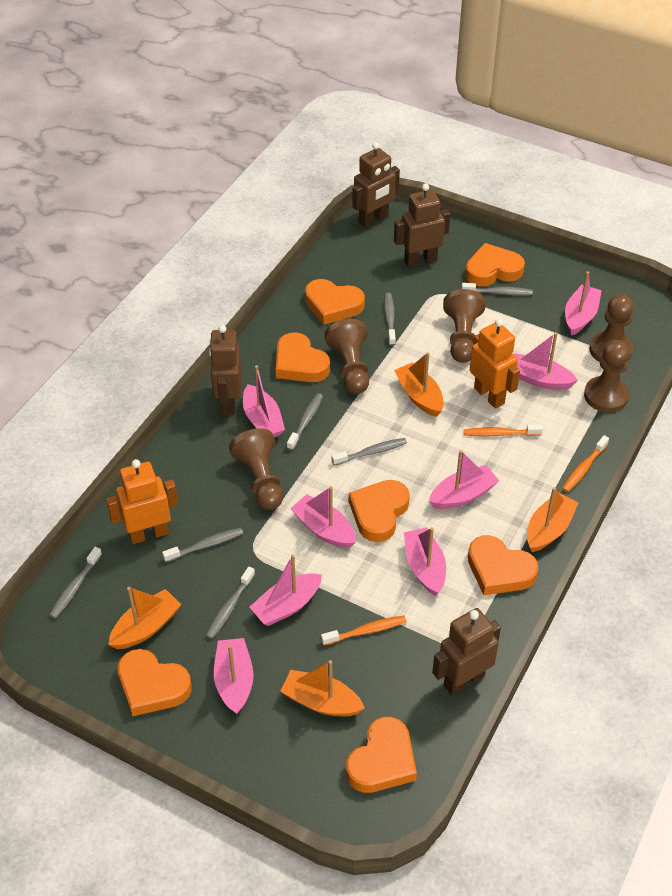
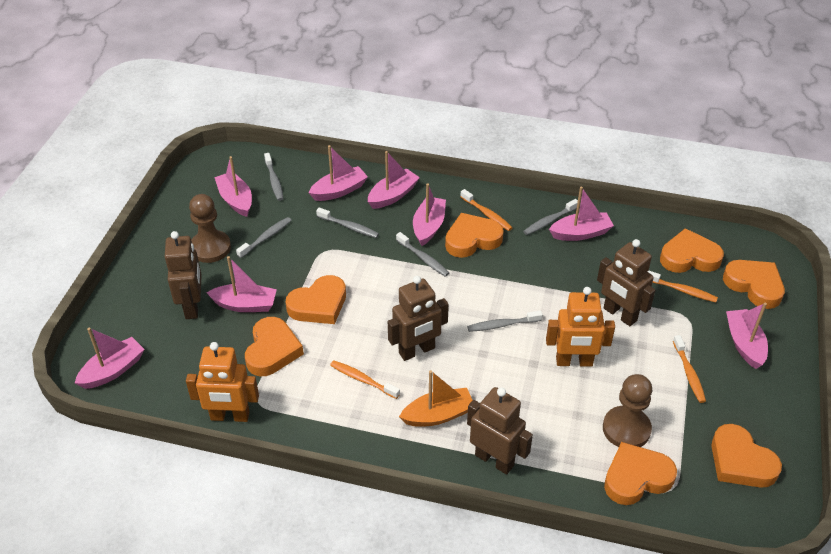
brown pawn: [229,428,283,510] [324,319,369,394] [443,289,485,363] [584,340,630,413] [589,294,634,362] = 5 -> [189,194,231,263] [603,374,652,447] = 2
grey toothbrush: [49,547,102,619] [162,528,243,562] [206,566,255,639] [287,393,323,450] [332,438,407,466] [384,293,396,346] [462,283,533,295] = 7 -> [236,217,292,258] [264,153,283,201] [316,207,379,238] [396,232,449,277] [467,310,543,332] [523,199,578,235] = 6
orange boat: [108,587,181,649] [280,660,365,716] [394,352,444,417] [527,487,578,552] = 4 -> [399,370,472,427] = 1
orange toothbrush: [321,616,407,646] [464,425,543,436] [562,435,609,492] = 3 -> [330,360,400,399] [460,189,513,231] [648,270,718,302] [673,335,706,403] = 4

